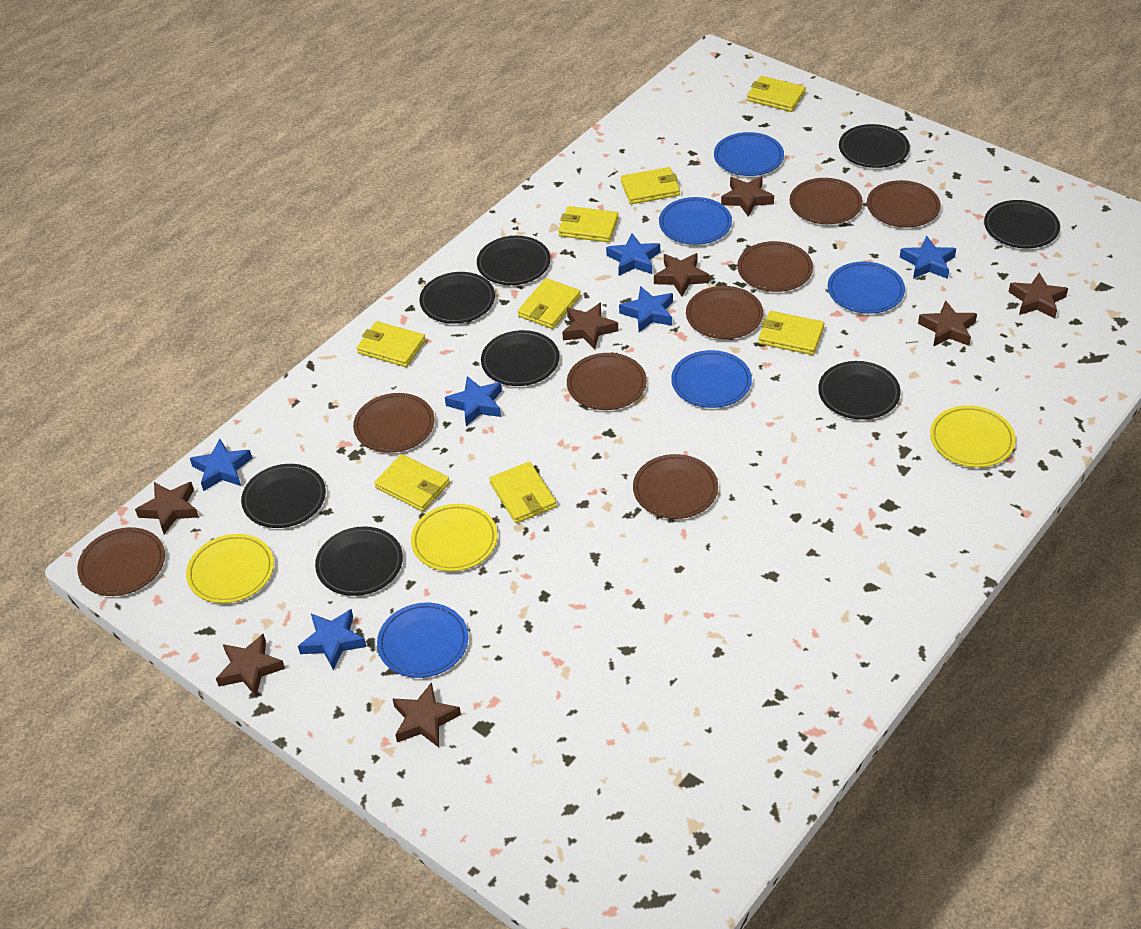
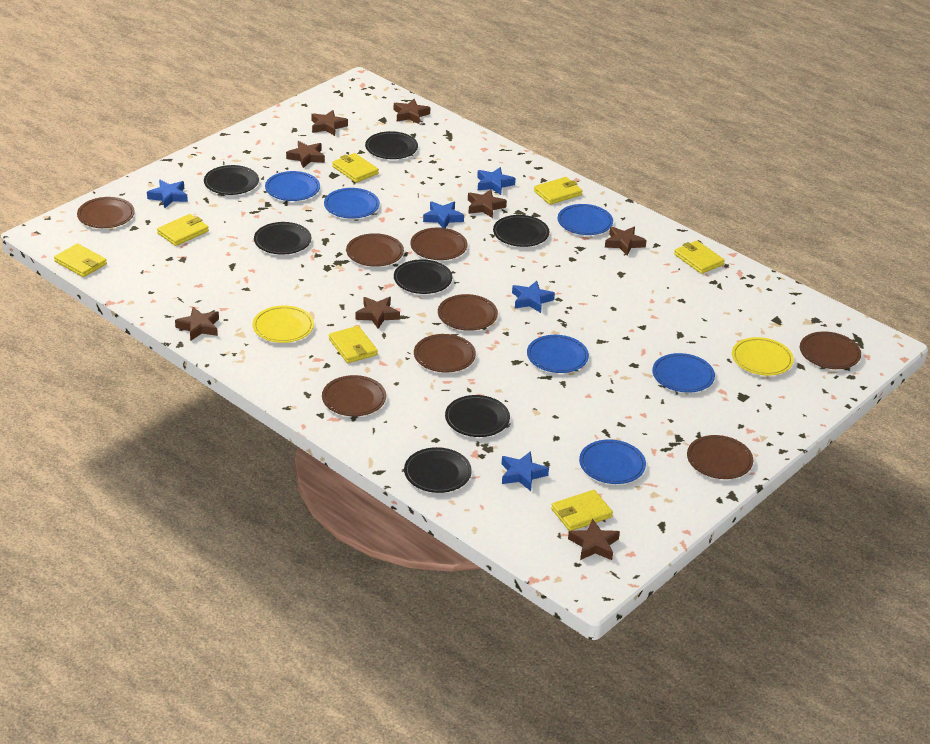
black plate: [241,464,326,528] [315,526,403,596] [420,272,495,324] [477,236,551,285] [481,330,559,386] [818,361,901,420] [839,124,910,168] [984,200,1060,248] = 8 -> [204,165,259,195] [254,222,311,255] [365,131,418,159] [394,259,452,294] [404,447,472,493] [445,395,510,437] [493,215,549,247] = 7
blue plate: [377,603,468,678] [659,197,732,245] [671,350,752,408] [714,132,784,176] [828,262,905,314] = 5 -> [265,171,320,201] [324,188,380,219] [527,335,589,373] [558,204,613,235] [579,439,646,484] [652,353,715,393] = 6
blue star: [190,439,252,491] [298,609,366,670] [445,376,502,426] [606,233,660,276] [619,286,673,332] [900,236,956,279] = 6 -> [147,180,188,208] [423,201,464,228] [477,167,515,195] [502,451,549,491] [512,281,555,313] = 5
yellow plate: [186,534,274,603] [411,504,498,572] [930,405,1016,468] = 3 -> [253,306,314,343] [732,337,794,376] = 2
yellow wallet: [357,321,426,367] [374,454,450,511] [489,462,557,523] [518,278,581,329] [558,206,619,242] [621,167,680,204] [747,76,806,112] [758,311,824,355] = 8 -> [54,243,107,277] [157,214,209,246] [329,326,378,363] [332,153,379,183] [534,177,582,205] [551,490,613,531] [674,241,725,274] = 7

